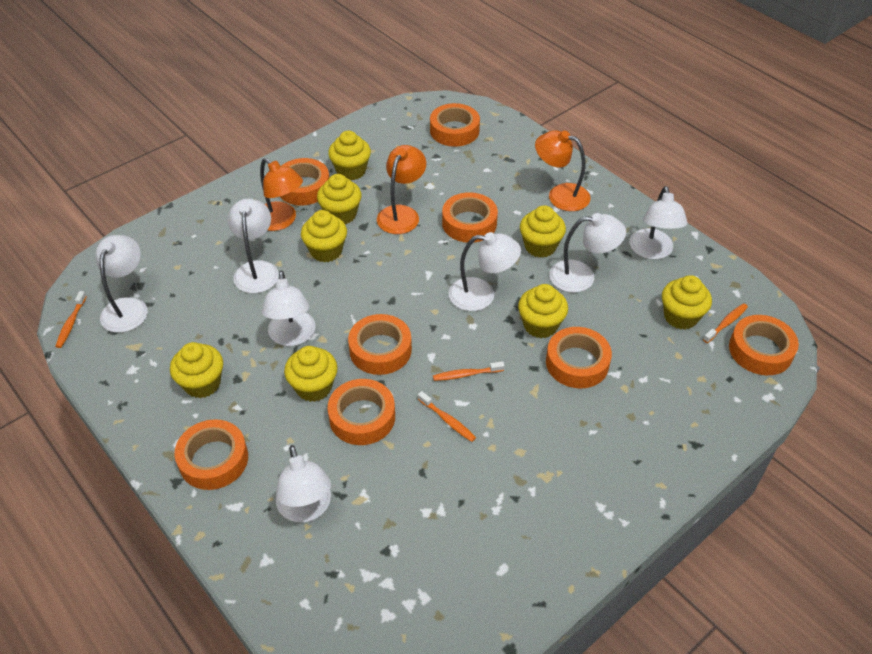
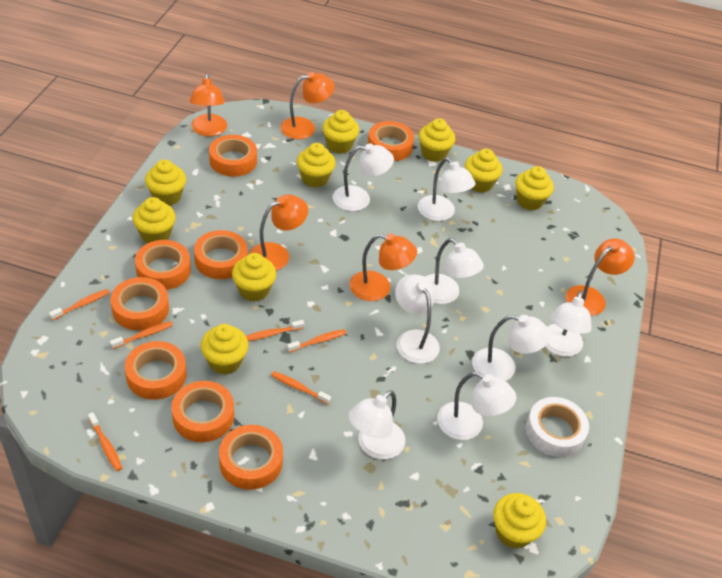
orange lamp: [260,158,303,231] [377,145,426,234] [535,130,591,211] = 3 -> [190,74,227,136] [249,194,308,271] [280,72,335,139] [349,234,417,301] [566,238,635,316] = 5
orange toothbrush: [55,291,87,348] [418,391,476,442] [433,361,505,381] [703,303,748,343] = 4 -> [49,289,110,321] [88,412,122,471] [110,321,173,349] [246,320,304,341] [271,371,331,404] [287,329,346,352] = 6
white lamp: [96,235,148,333] [227,198,279,294] [262,271,315,346] [276,445,331,523] [449,232,521,311] [549,213,626,293] [629,186,688,260] = 7 -> [333,143,394,211] [348,390,405,460] [395,274,440,364] [418,158,476,221] [425,238,484,304] [437,372,516,440] [472,315,551,381] [545,291,592,357] = 8
white tape: none = 0 -> [526,397,589,457] = 1
yellow cupcake: [170,342,223,398] [284,346,338,402] [301,210,347,262] [317,174,362,224] [328,131,371,180] [518,284,568,338] [520,205,566,258] [662,275,712,329] = 8 -> [132,197,176,243] [145,160,186,206] [201,324,248,374] [232,253,276,301] [297,143,336,188] [322,110,359,154] [419,118,455,162] [465,149,503,193] [493,493,546,549] [515,166,554,210] = 10

